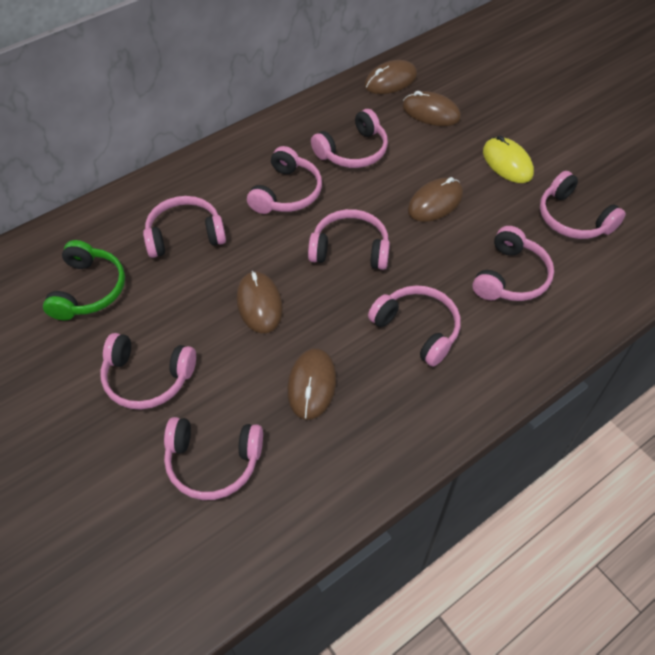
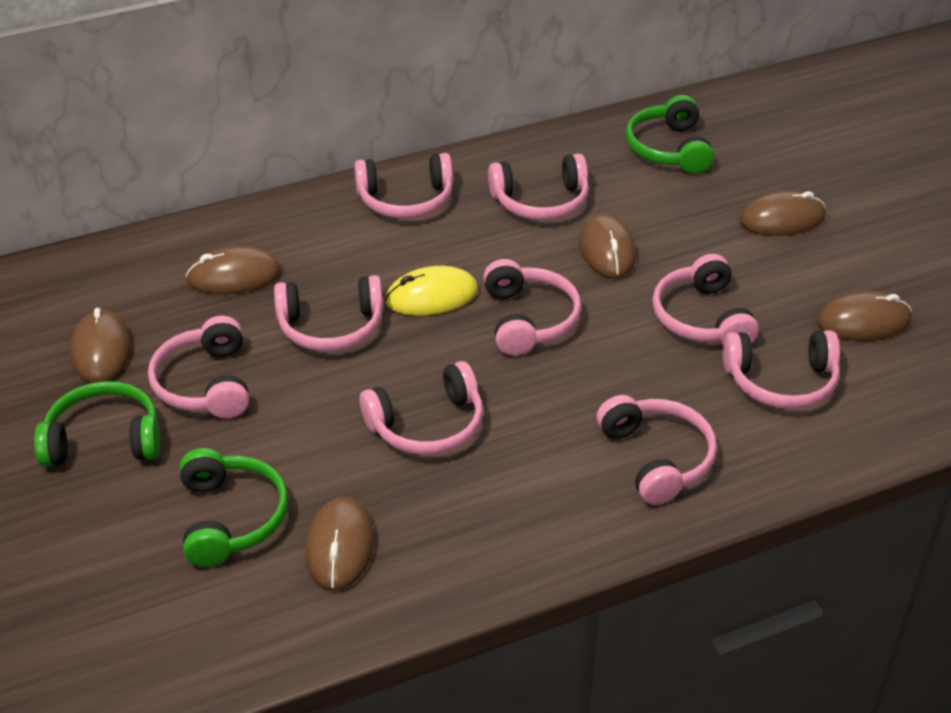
brown mouse: [236,271,283,333] [287,348,337,420] [365,60,417,94] [402,91,461,126] [408,177,463,222] = 5 -> [70,308,131,383] [186,246,281,294] [305,497,375,591] [579,213,636,278] [739,190,826,236] [816,291,912,341] = 6
green headphones: [43,240,125,320] = 1 -> [34,381,161,467] [180,448,288,567] [626,95,714,174] = 3

